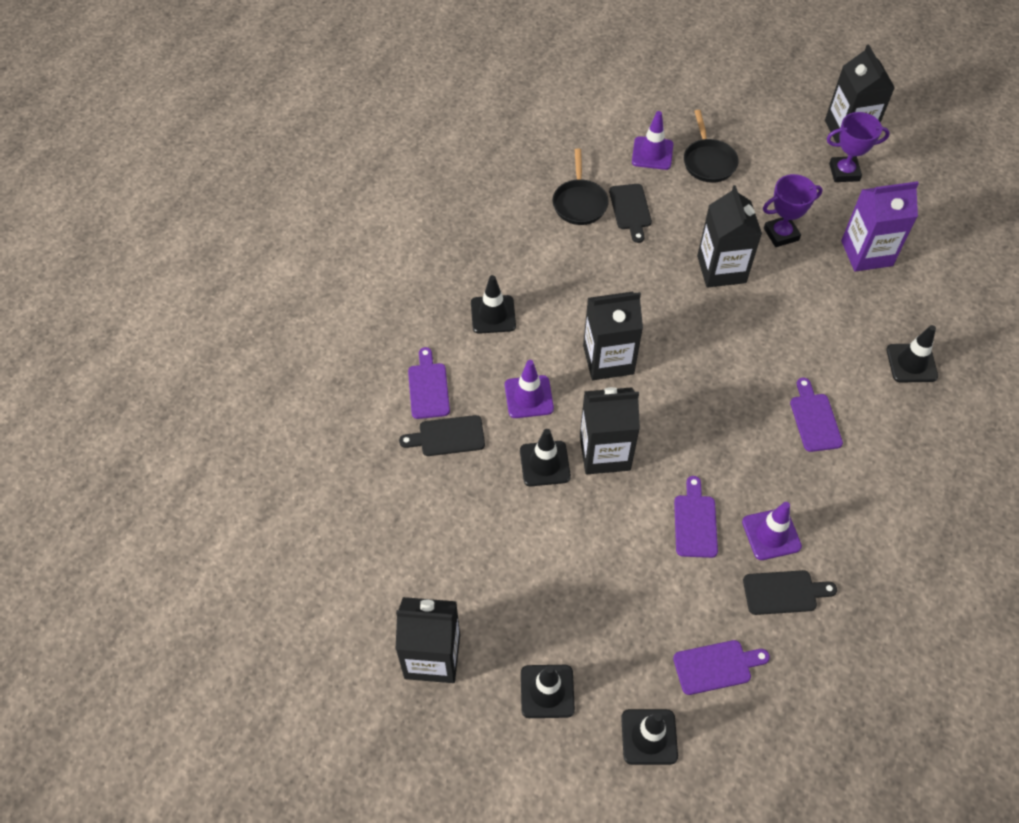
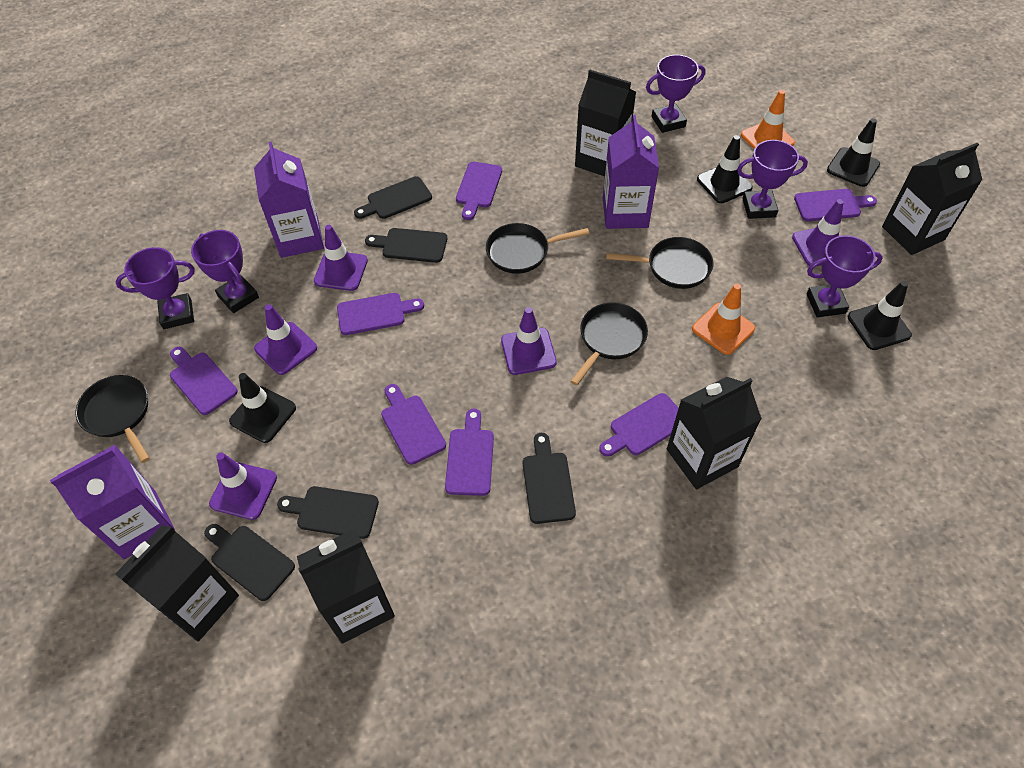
black cutting board: [399,415,485,456] [609,184,652,243] [743,570,837,615] = 3 -> [204,524,295,601] [277,486,379,539] [354,176,432,219] [365,228,447,263] [523,433,576,524] = 5
black pan: [552,148,609,225] [684,110,739,183] = 2 -> [75,375,150,463] [486,223,589,274] [570,302,648,386] [606,237,713,289] = 4
black traffic cone: [471,275,516,334] [520,429,571,486] [521,665,575,718] [621,709,678,765] [886,325,938,383] = 5 -> [229,373,296,443] [697,135,753,203] [827,118,880,187] [848,281,912,350] = 4
orange traffic cone: none = 0 -> [692,284,755,355] [741,90,795,149] = 2
purple carton: [841,181,919,272] = 1 -> [50,445,175,559] [254,142,324,258] [603,115,659,229] = 3
purple cutting board: [408,347,450,419] [673,640,770,695] [674,476,718,558] [790,378,843,452] = 4 -> [170,347,238,415] [337,293,424,335] [381,384,446,465] [445,409,494,496] [456,162,502,220] [599,393,679,457] [794,189,877,222] = 7
purple traffic cone: [505,360,554,418] [632,111,673,170] [742,502,802,560] = 3 -> [209,453,277,520] [254,304,317,375] [314,225,368,291] [501,307,557,375] [792,199,844,266] = 5
purple trophy: [763,174,823,247] [827,112,890,182] = 2 -> [115,247,195,329] [191,230,259,313] [646,55,705,133] [737,140,808,219] [806,235,883,317] = 5

